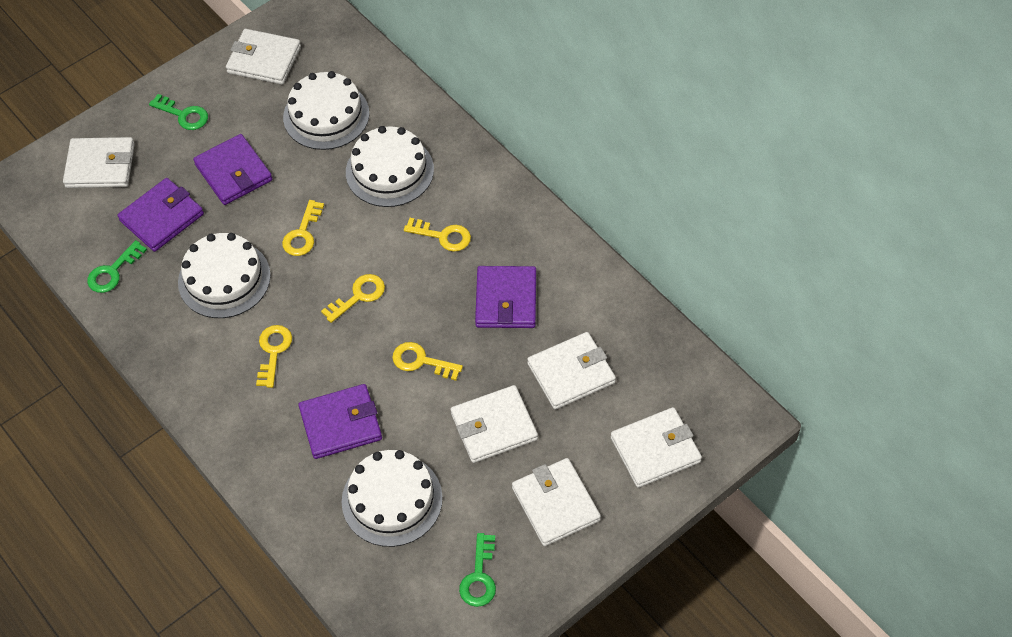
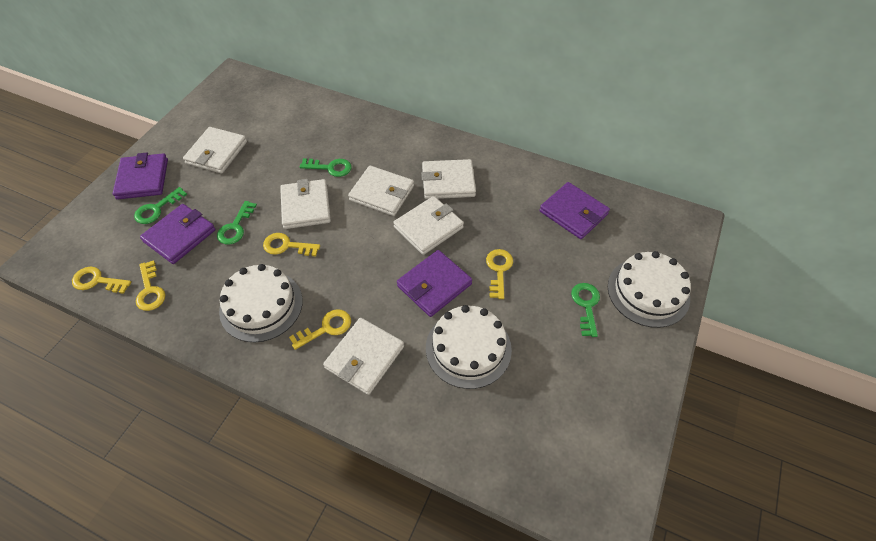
green key: [87,240,147,293] [149,94,208,130] [459,533,496,607] = 3 -> [134,187,187,224] [217,201,257,245] [300,158,351,177] [571,283,600,337] = 4
white cake: [178,233,271,318] [283,71,369,150] [342,450,443,547] [346,126,434,207] = 4 -> [219,264,303,342] [426,305,512,389] [608,251,691,328] = 3

